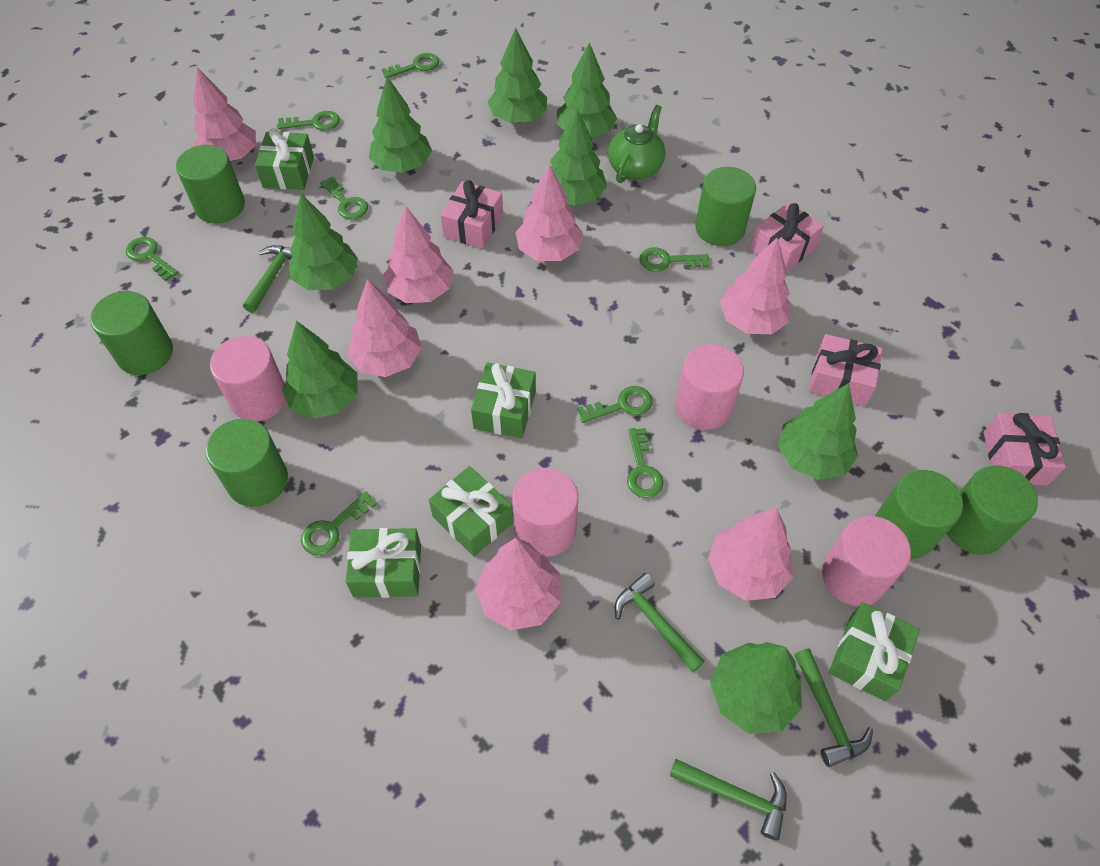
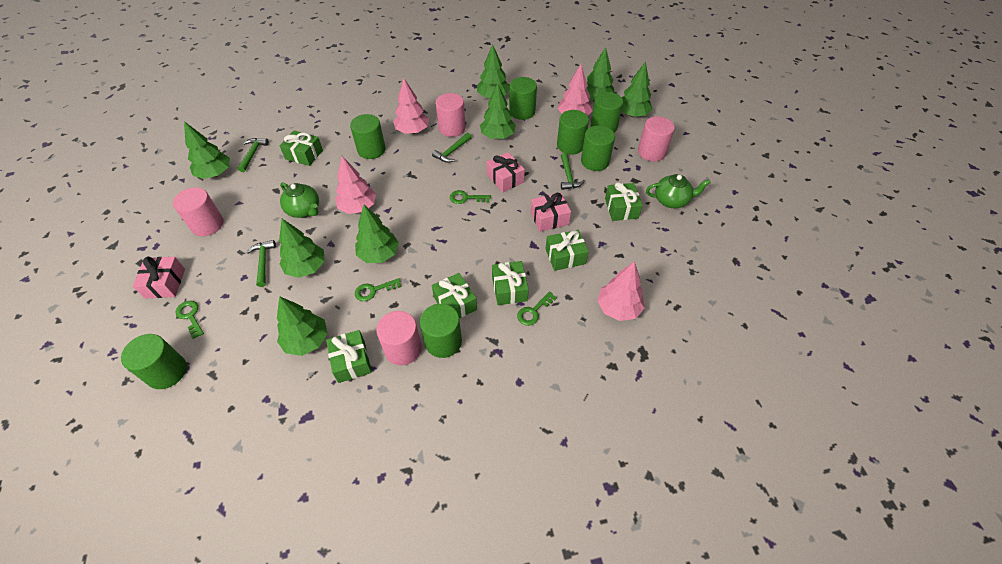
green cylinder: [90,291,173,375] [176,145,245,224] [206,419,288,507] [695,167,756,246] [875,470,963,559] [946,465,1038,555] = 6 -> [121,334,187,389] [350,114,386,159] [420,304,462,358] [509,77,537,120] [557,110,589,155] [581,125,615,171] [591,92,623,133] = 7
green gift: [255,128,314,190] [346,528,421,598] [429,466,514,557] [471,363,536,438] [829,602,920,701] = 5 -> [280,130,323,166] [326,330,372,383] [432,273,477,318] [492,261,529,305] [546,230,589,271] [605,182,643,221] = 6
green key: [126,237,179,281] [277,111,340,131] [301,491,377,555] [320,176,368,220] [382,53,439,78] [577,386,653,423] [627,428,664,498] [640,247,709,272] = 8 -> [176,301,204,339] [355,278,401,301] [450,190,491,204] [517,291,557,326] = 4
green teapot: [608,105,665,183] = 1 -> [280,182,319,218] [646,174,711,208] = 2
pink gift: [440,180,503,249] [750,202,824,272] [809,334,883,406] [984,413,1066,485] = 4 -> [133,257,185,299] [487,152,525,192] [531,193,571,232] = 3
pink tree: [193,67,256,162] [348,279,422,377] [384,206,453,303] [475,538,561,630] [515,164,583,261] [708,508,793,601] [720,237,791,334] = 7 -> [335,156,376,214] [393,79,429,134] [558,64,593,116] [597,261,645,321] = 4

